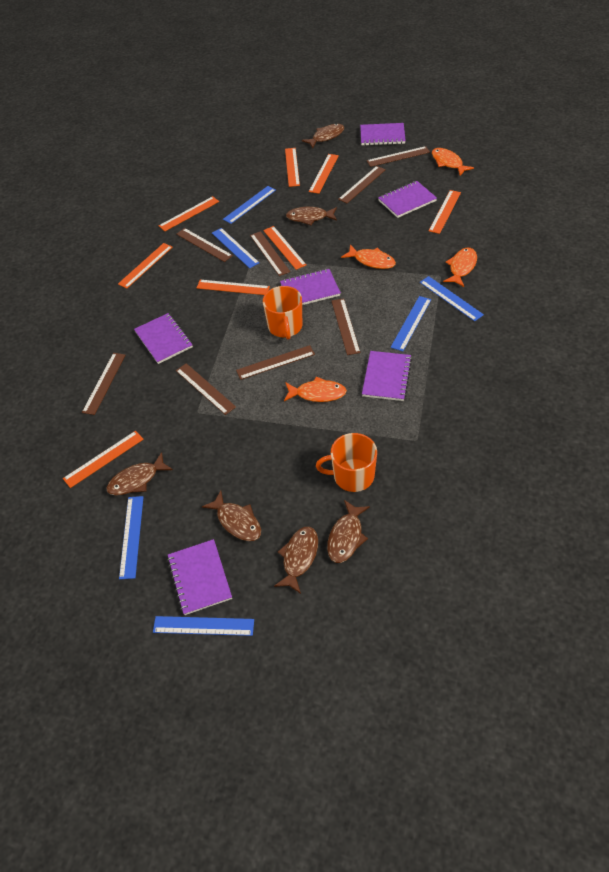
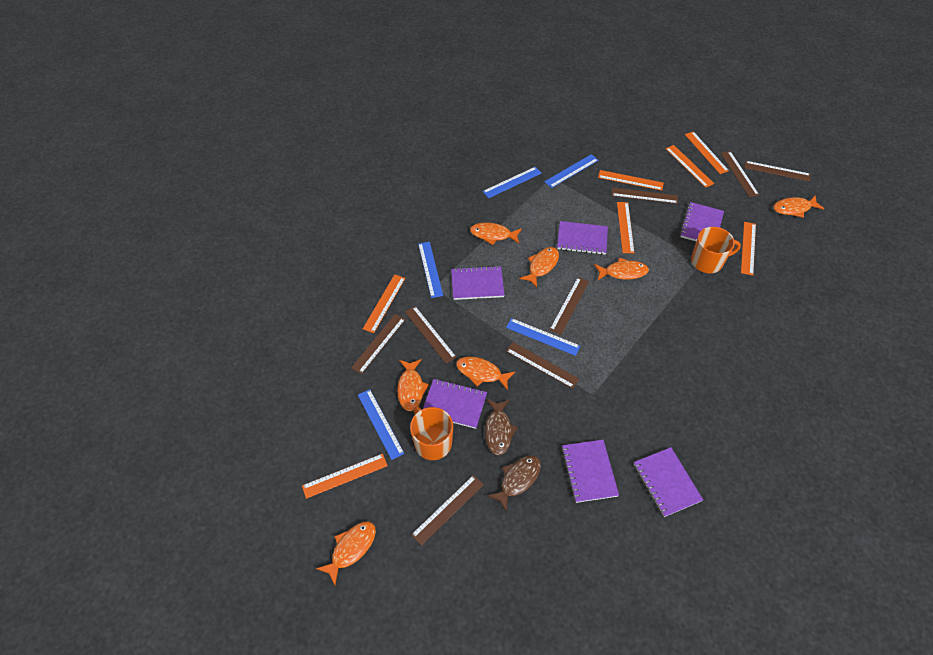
blue ruler: [119,496,143,579] [153,616,254,636] [212,228,259,268] [223,186,276,224] [391,296,431,351] [420,276,484,321] = 6 -> [358,389,404,460] [418,242,443,298] [482,167,542,198] [506,318,580,356] [544,154,599,188] = 5
brown fish: [107,452,173,495] [202,491,261,541] [274,527,318,594] [286,207,337,225] [302,124,344,148] [327,500,370,563] = 6 -> [485,399,518,455] [487,456,541,511] = 2
orange fish: [284,376,347,402] [341,244,396,269] [432,148,474,176] [443,248,477,287] = 4 -> [316,521,376,585] [397,359,429,411] [456,356,515,391] [470,222,522,245] [519,247,559,288] [594,258,649,280] [773,196,824,218] = 7
orange ruler: [63,431,144,488] [118,243,172,288] [159,196,219,231] [197,280,270,295] [263,226,306,270] [285,148,300,187] [309,154,339,194] [429,190,461,234] = 8 -> [302,454,388,499] [363,274,405,333] [598,170,664,191] [617,202,634,253] [665,145,714,188] [685,131,729,174] [741,222,756,276] = 7

